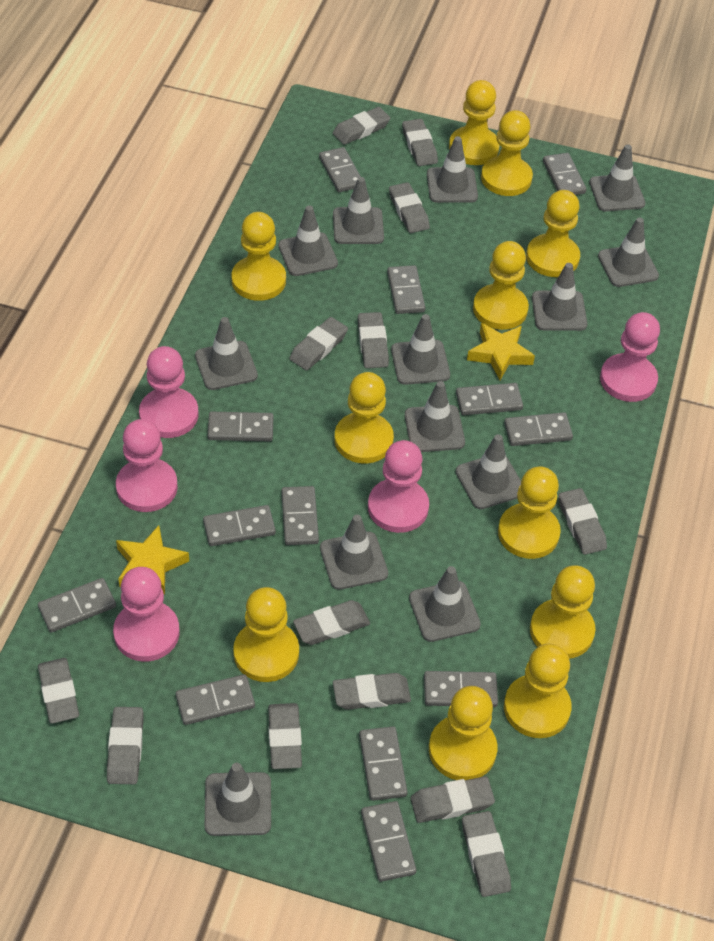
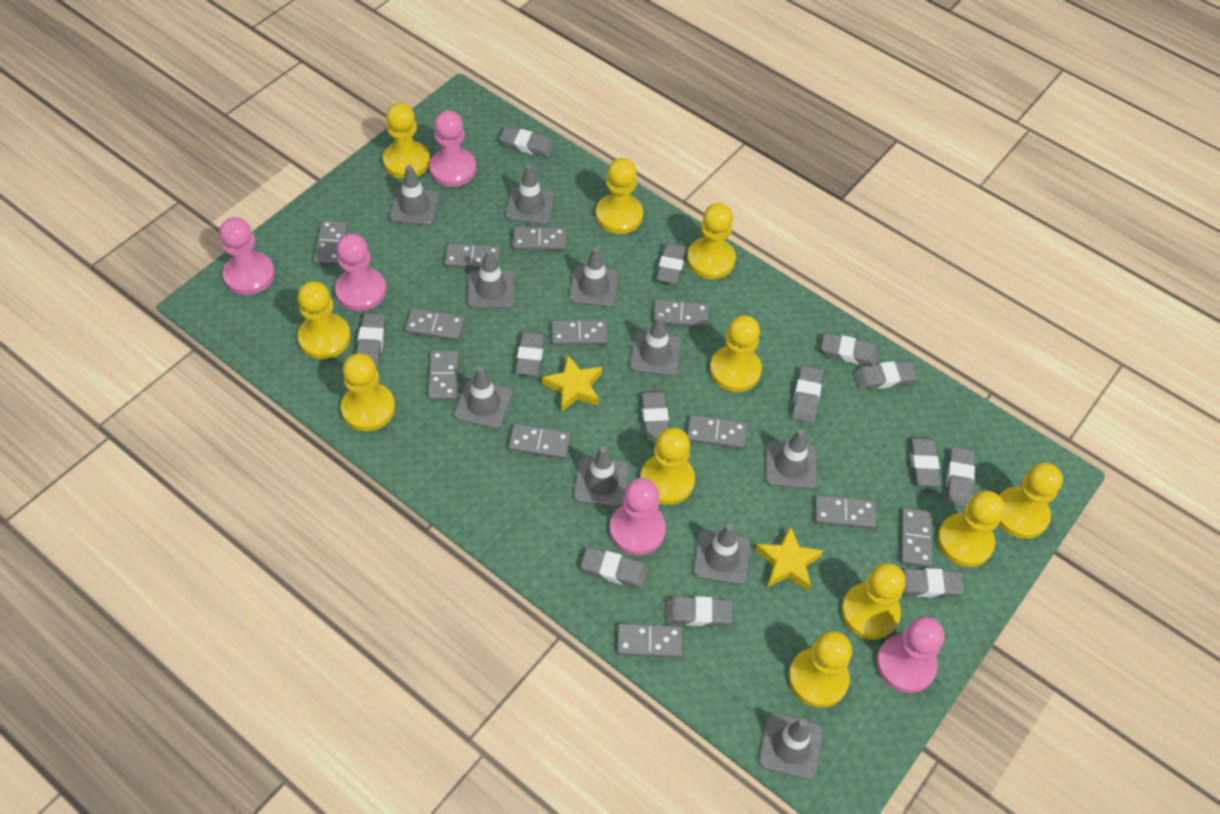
grey domino: [38,578,116,632] [176,674,255,725] [203,505,276,546] [208,412,273,441] [281,486,319,545] [319,147,361,192] [359,726,408,801] [361,801,416,882] [387,265,425,314] [424,671,498,707] [456,383,523,415] [504,412,573,446] [543,153,587,195] = 13 -> [313,220,348,265] [405,308,465,341] [428,350,459,400] [444,243,500,269] [508,424,571,459] [513,227,566,251] [552,320,608,345] [617,623,682,658] [653,299,709,328] [687,415,747,449] [815,495,876,529] [901,508,932,568] = 12
grey traffic cone: [195,317,258,390] [205,763,271,836] [279,205,338,276] [320,515,388,590] [333,177,384,244] [391,314,450,385] [405,381,465,452] [409,566,481,642] [427,136,478,203] [456,434,521,509] [532,263,587,331] [589,144,645,211] [598,217,659,287] = 13 -> [389,165,440,226] [454,366,513,429] [467,249,515,309] [505,164,554,225] [569,247,619,307] [573,446,629,507] [630,315,681,376] [693,524,750,585] [759,712,823,780] [765,429,817,489] = 10

